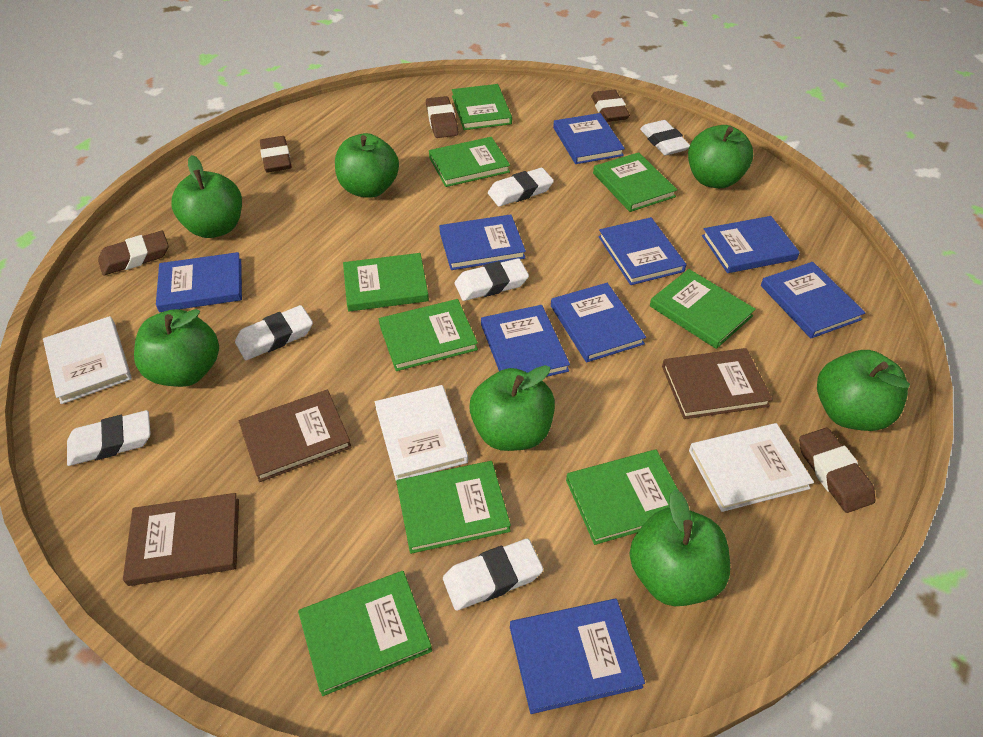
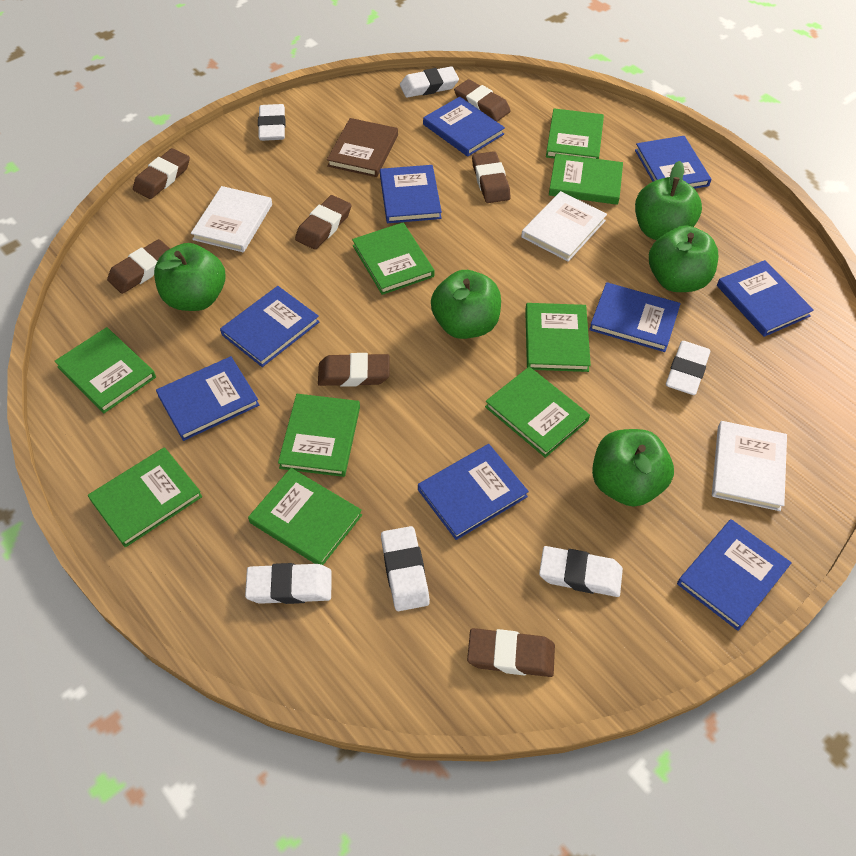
brown book: [123,493,239,586] [239,390,352,482] [662,348,773,419] = 3 -> [327,118,398,177] = 1
brown eraser: [98,231,169,276] [260,136,292,172] [426,96,458,138] [591,90,630,122] [799,428,875,513] = 5 -> [107,239,170,294] [133,148,190,199] [295,195,351,250] [318,353,389,387] [454,79,511,122] [467,628,555,677] [472,151,511,203] = 7
green apple: [134,309,219,387] [171,155,242,238] [335,133,399,198] [469,365,555,451] [629,489,730,606] [688,125,753,189] [817,350,910,431] = 7 -> [154,243,225,311] [431,270,501,339] [592,429,674,507] [635,161,702,240] [649,225,718,292] = 5

